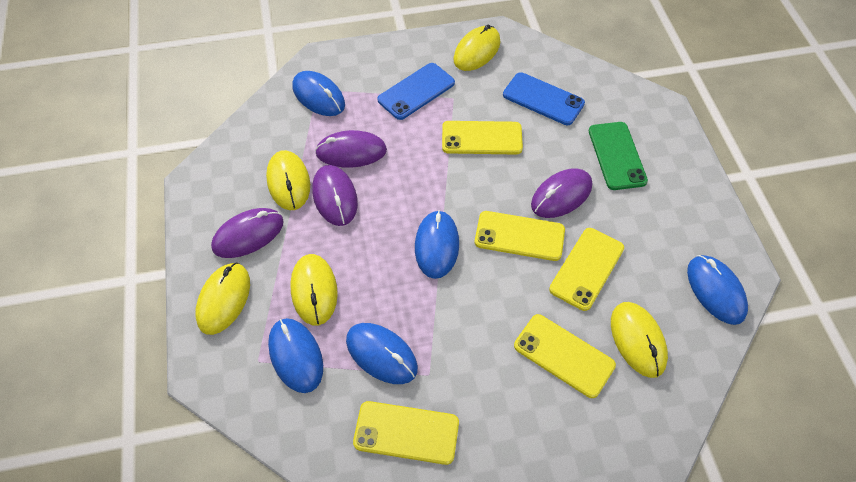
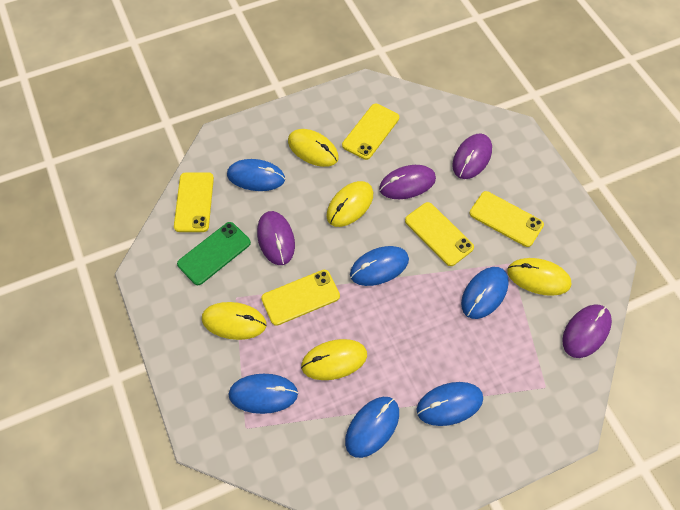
blue mouse: [268,318,323,393] [292,71,345,116] [346,323,418,384] [415,210,459,279] [687,255,748,325] = 5 -> [227,159,285,191] [229,374,298,414] [345,397,399,458] [350,246,409,286] [416,382,483,426] [461,267,509,319] = 6
blue phone: [377,63,455,120] [503,72,585,125] = 2 -> none = 0

